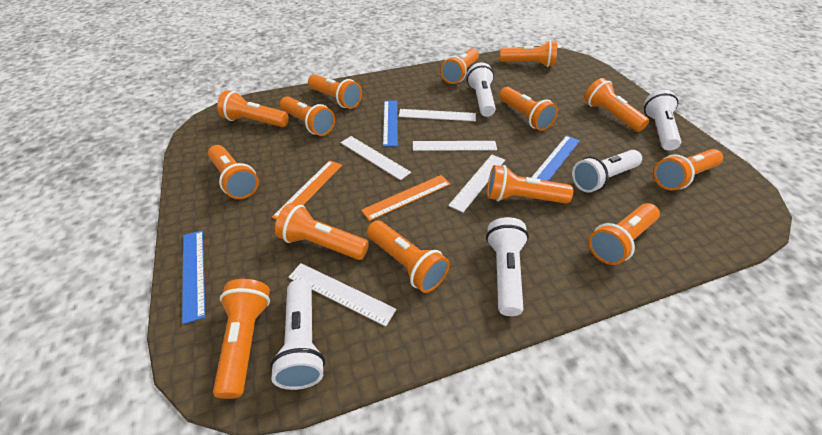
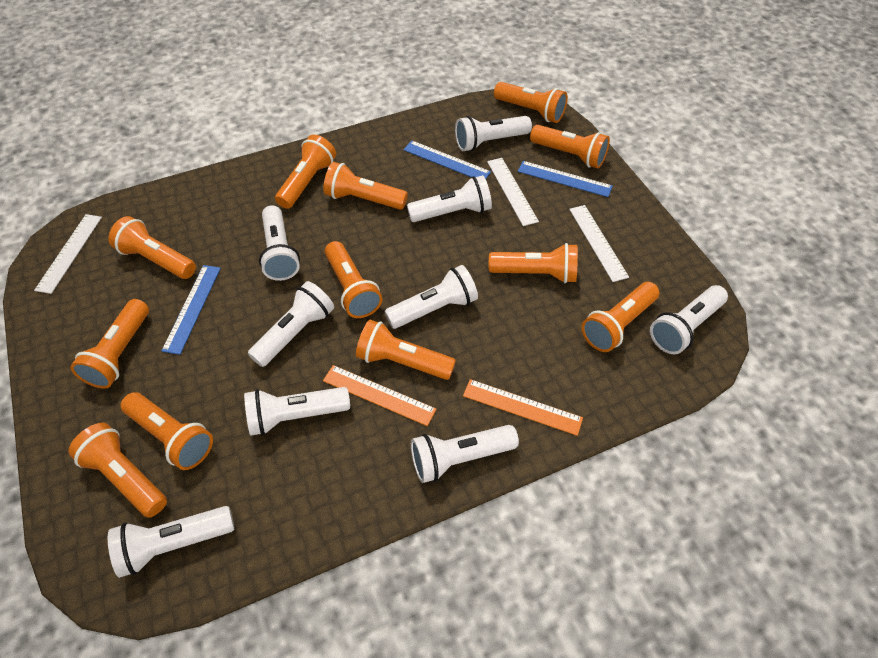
orange flashlight: [208,145,259,199] [213,279,270,399] [217,90,289,127] [275,203,369,260] [280,96,335,136] [308,75,362,109] [367,221,450,293] [441,48,479,84] [487,165,573,204] [499,87,558,131] [500,40,557,67] [584,78,649,132] [588,203,660,265] [653,149,723,191] = 14 -> [68,423,167,518] [70,299,149,389] [108,216,196,279] [121,392,213,470] [275,135,336,209] [323,162,408,210] [325,241,382,318] [356,320,456,380] [489,243,578,283] [494,82,568,123] [530,125,610,168] [582,282,659,352] = 12
white flashlight: [270,279,325,390] [467,62,496,117] [486,217,529,316] [572,150,642,193] [644,90,681,151] = 5 -> [108,506,235,578] [244,387,350,436] [248,281,334,367] [259,205,300,281] [385,265,478,329] [407,175,492,222] [411,425,519,483] [455,116,532,152] [650,285,728,354] = 9
white ruler: [288,263,397,326] [341,136,411,180] [399,109,476,121] [413,141,497,151] [448,155,505,212] = 5 -> [34,214,102,294] [487,158,539,226] [569,205,629,282] = 3

